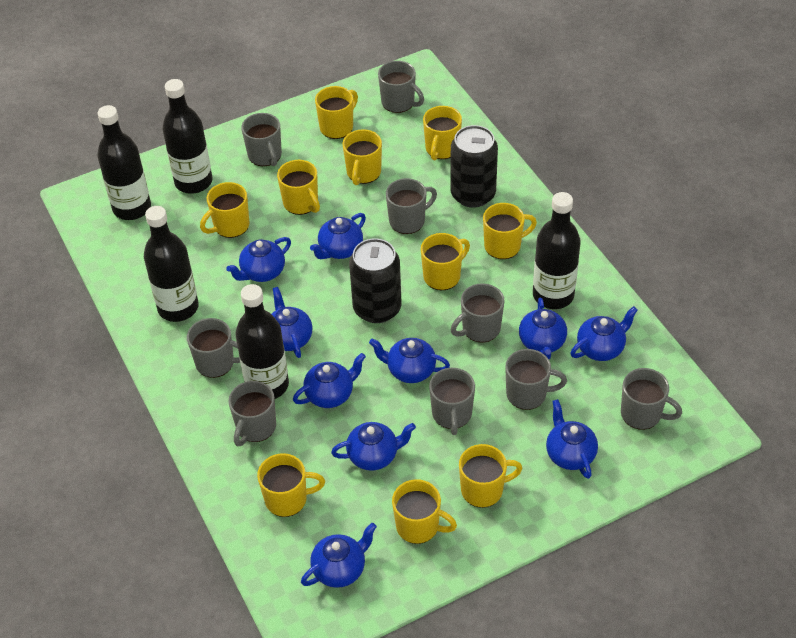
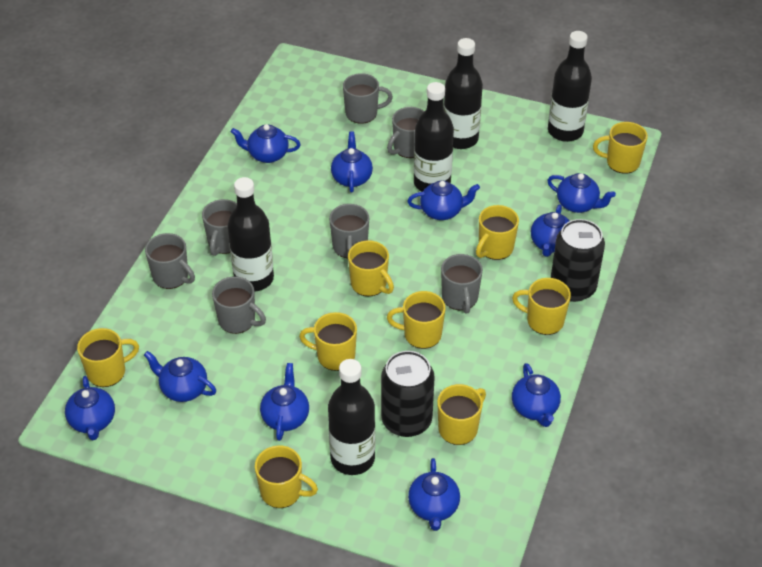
grey mug: [187,318,240,378] [228,381,276,446] [241,113,282,166] [378,61,424,113] [386,178,437,234] [429,368,475,435] [451,283,505,342] [505,349,567,410] [621,368,682,430] = 9 -> [145,233,195,289] [202,199,237,256] [212,276,266,334] [329,204,369,259] [343,73,393,124] [387,107,425,158] [441,254,483,314] = 7
yellow mug: [200,182,250,238] [257,453,325,517] [277,160,320,215] [315,86,358,139] [342,129,382,185] [392,479,457,544] [421,233,470,290] [423,106,462,160] [459,444,522,508] [483,203,537,259] = 10 -> [77,328,139,387] [255,445,318,508] [299,312,357,371] [348,240,394,296] [387,291,445,349] [437,384,486,445] [476,205,519,260] [512,278,571,335] [593,122,648,174] = 9

